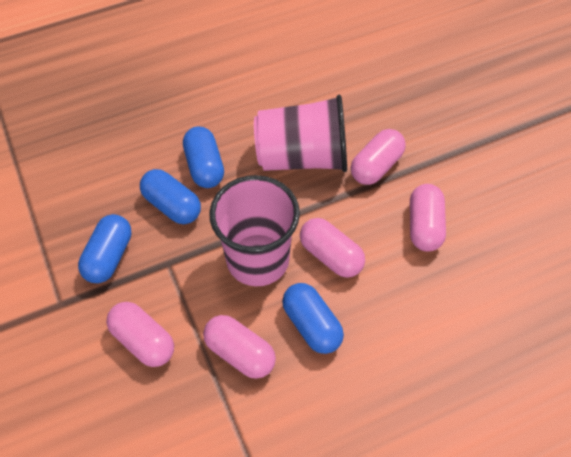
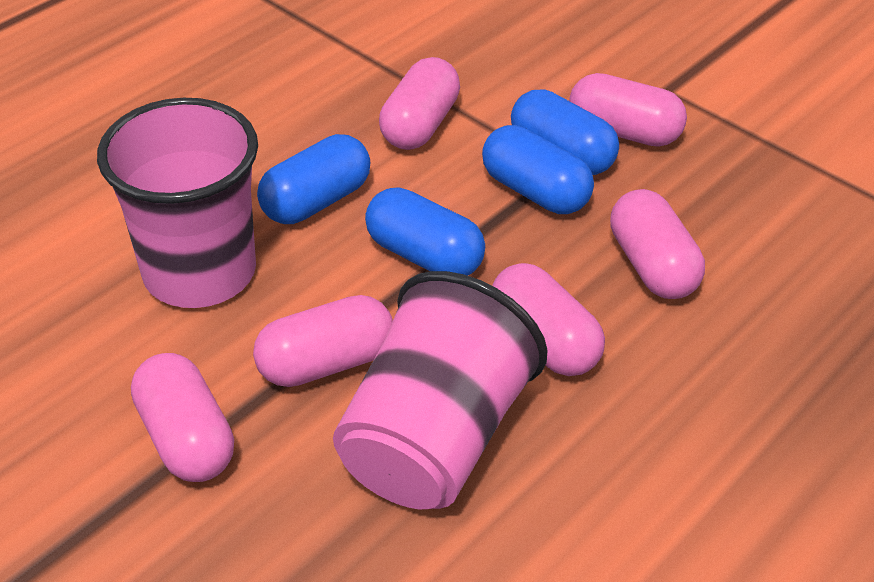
pink capsule: [106,302,174,367] [203,315,276,379] [300,218,365,278] [351,129,406,185] [410,184,446,252] = 5 -> [131,353,234,482] [253,295,393,387] [379,57,460,150] [492,263,605,376] [569,73,687,147] [610,189,705,299] = 6

